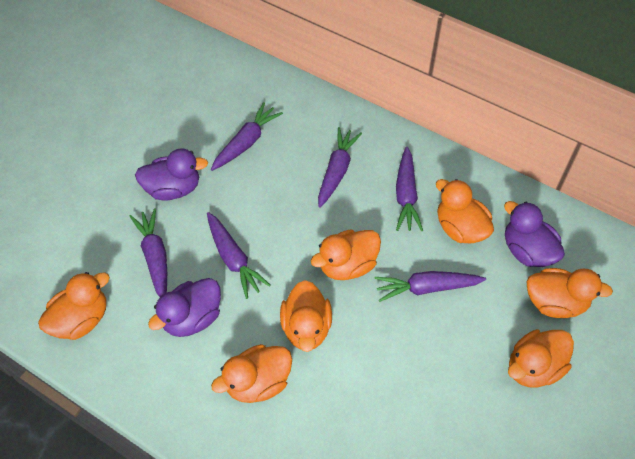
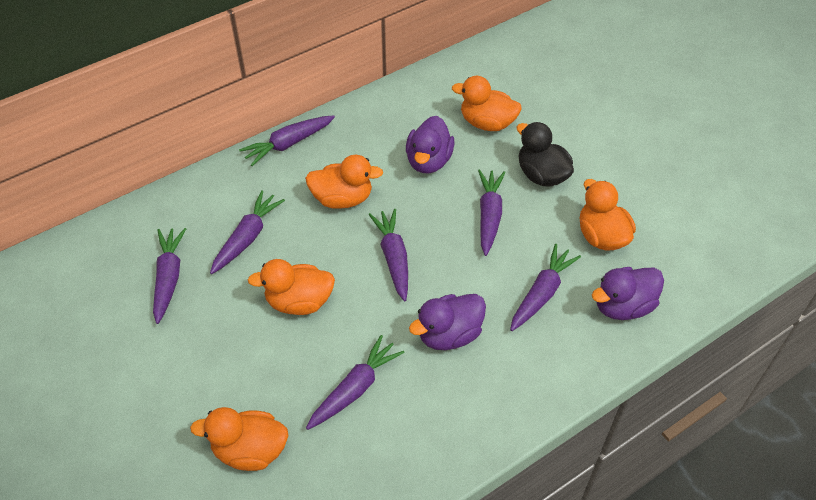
black duck: none = 0 -> [517,122,574,186] = 1
orange duck: [38,272,110,340] [211,344,292,403] [280,280,332,352] [311,229,381,280] [436,179,494,243] [508,329,574,388] [527,268,613,318] = 7 -> [190,407,289,471] [248,259,335,315] [305,155,383,209] [452,76,522,131] [580,179,636,250] = 5
purple carrot: [129,208,167,297] [207,212,271,299] [211,102,283,171] [318,127,362,208] [375,271,486,302] [396,147,423,231] = 6 -> [153,228,186,324] [210,190,285,274] [239,115,335,166] [306,335,405,430] [368,209,408,301] [478,170,506,256] [510,244,581,331] = 7

